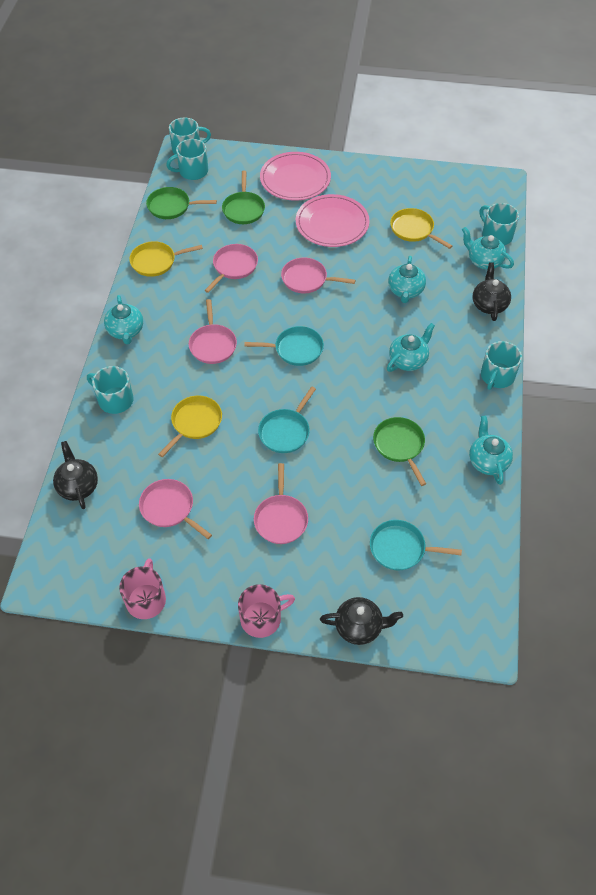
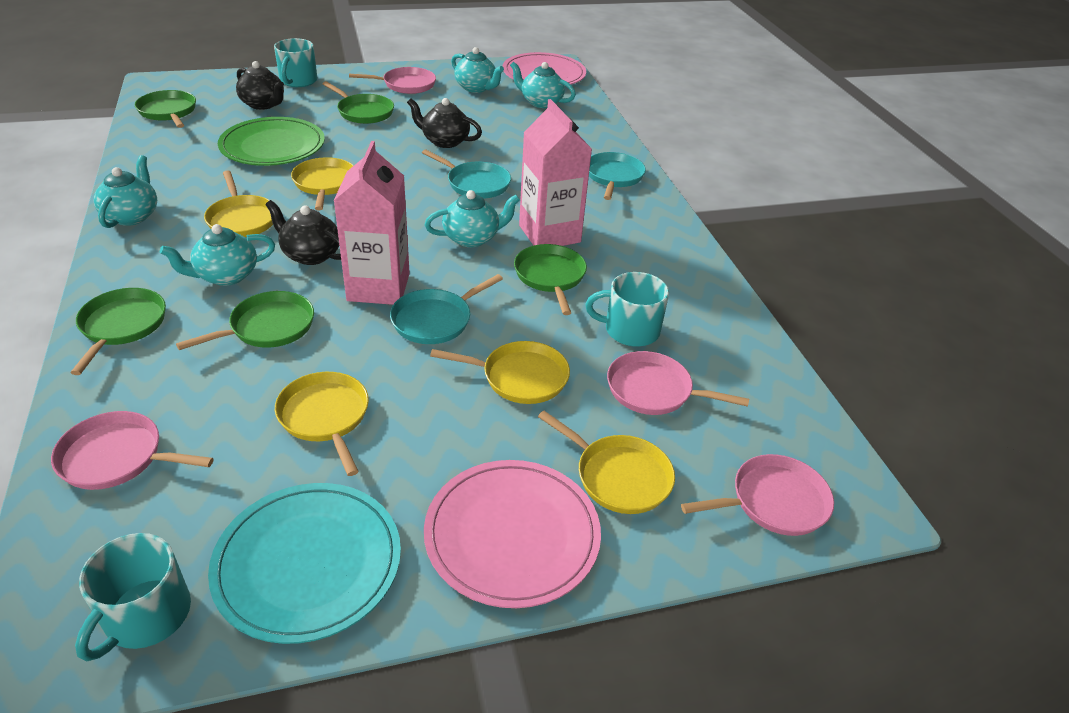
green pan: [146,187,217,219] [222,171,265,224] [373,417,426,486] = 3 -> [70,288,166,375] [135,90,196,128] [176,291,314,350] [323,81,394,124] [514,244,587,315] = 5
green plate: none = 0 -> [218,117,325,166] = 1
pink carton: none = 0 -> [334,141,410,305] [519,99,592,246] = 2
pink mug: [119,558,166,619] [238,584,295,638] = 2 -> none = 0
pink pan: [139,479,212,539] [189,299,237,364] [204,244,258,293] [254,463,308,544] [281,258,356,293] = 5 -> [51,411,214,490] [349,67,436,94] [607,351,749,415] [681,454,834,536] = 4
turquoise mug: [87,366,134,414] [166,139,208,180] [169,117,211,154] [480,203,519,245] [481,341,522,390] = 5 -> [75,533,191,662] [274,38,317,87] [585,272,669,347] = 3
turquoise plate: none = 0 -> [208,483,401,644] = 1
yellow pan: [129,241,203,277] [158,396,222,457] [390,208,452,249] = 3 -> [204,171,273,237] [275,372,369,476] [291,157,354,210] [430,341,570,404] [538,411,675,514] = 5

